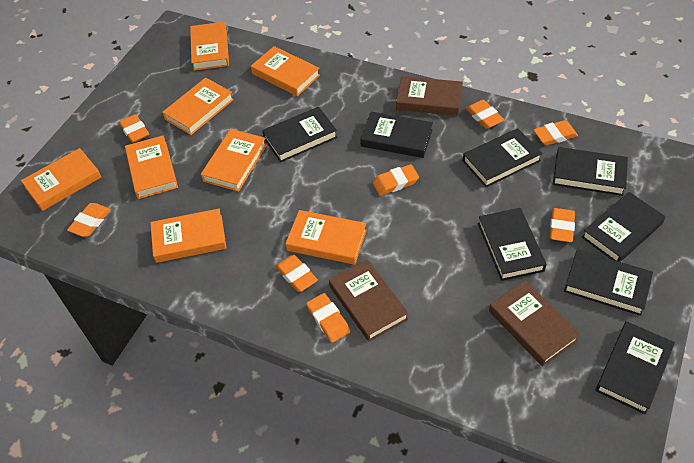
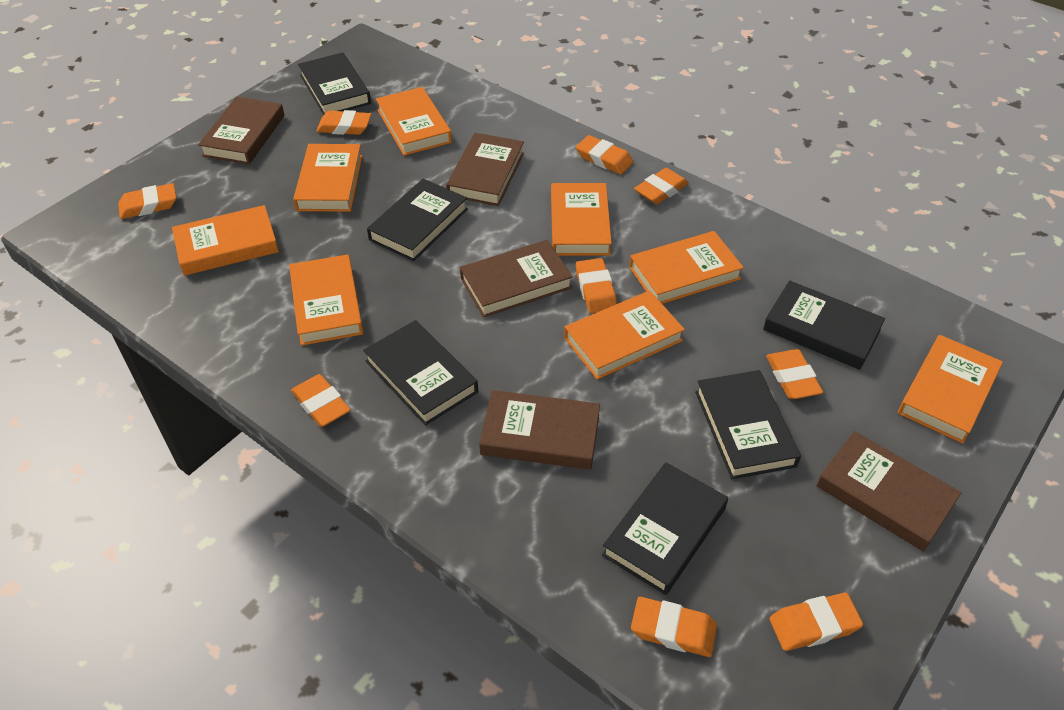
black book: [262,107,337,162] [360,112,433,158] [463,128,543,187] [478,208,547,281] [553,147,628,196] [564,249,653,316] [582,192,666,262] [596,321,675,414] = 8 -> [298,52,371,115] [363,320,478,426] [367,179,468,261] [602,462,728,595] [695,370,801,479] [763,281,885,370] = 6
brown book: [329,259,408,341] [396,76,463,116] [489,280,581,366] = 3 -> [198,97,285,165] [446,133,524,206] [460,240,573,318] [479,390,600,470] [816,431,961,552] = 5
orange eraser: [67,203,111,237] [119,114,149,143] [275,255,318,292] [306,293,350,343] [372,164,419,196] [465,100,504,129] [534,120,578,145] [550,208,575,242] = 8 -> [118,183,176,219] [291,374,350,427] [316,110,371,135] [576,135,633,174] [576,258,617,313] [631,597,717,657] [634,168,689,204] [766,349,823,399] [770,593,863,651] = 9

